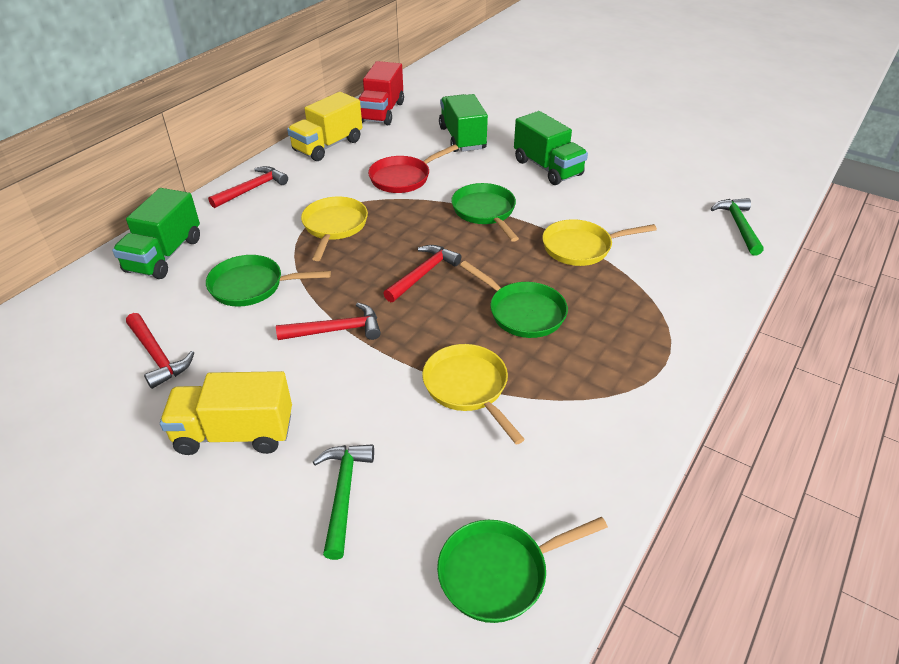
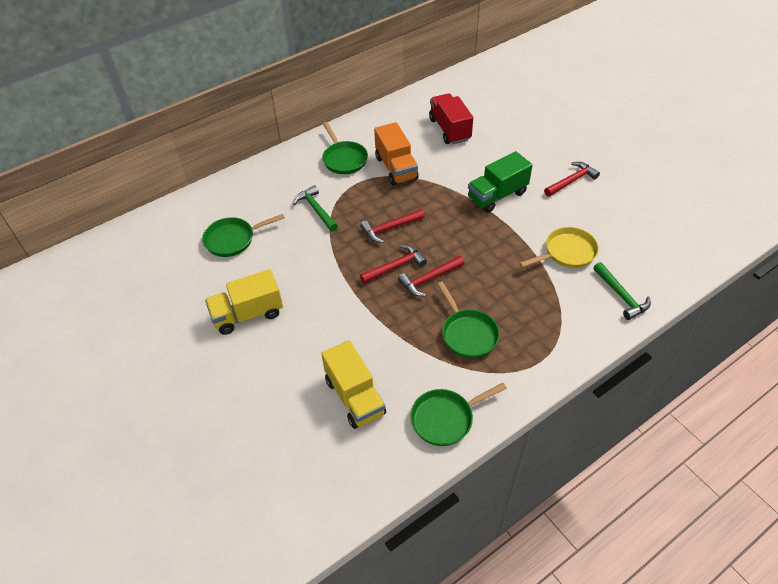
green truck: [112,188,200,279] [439,94,488,152] [514,111,588,185] = 3 -> [468,151,533,213] = 1
orange truck: none = 0 -> [374,122,419,186] = 1
red pan: [368,144,458,193] = 1 -> none = 0
yellow pan: [301,197,368,261] [422,344,525,444] [542,219,657,266] = 3 -> [519,227,599,268] = 1

